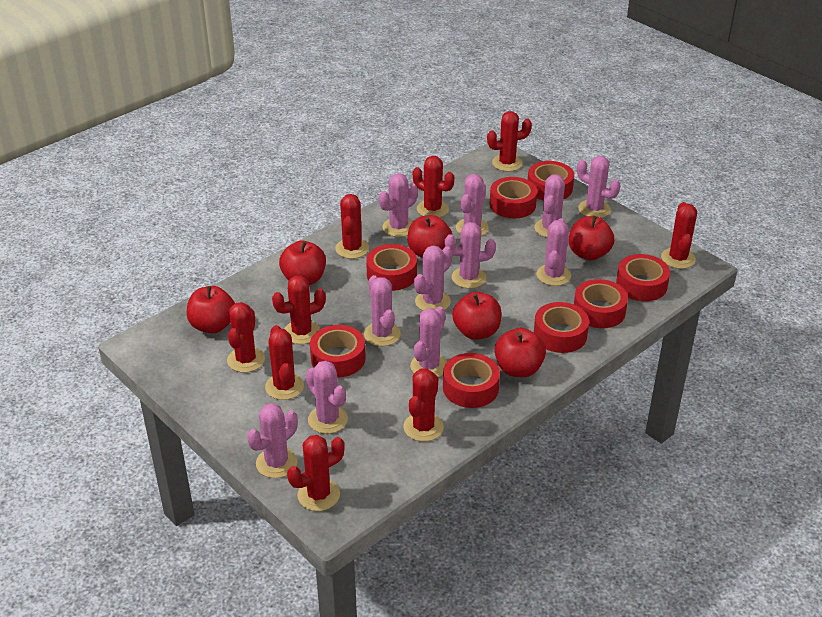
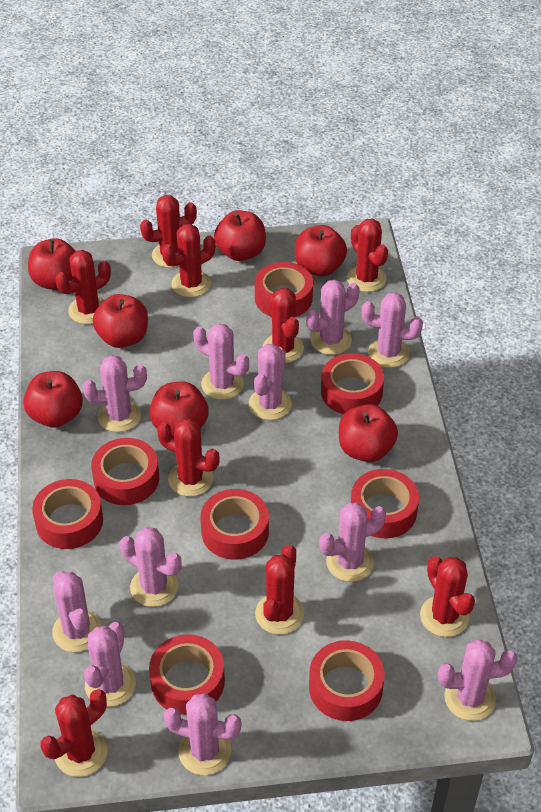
red apple: [187,286,235,333] [279,241,326,285] [407,215,452,258] [452,292,501,340] [495,328,546,377] [569,216,614,260] = 6 -> [23,371,83,428] [28,238,75,290] [93,294,148,348] [149,382,209,436] [214,210,266,261] [295,225,347,276] [339,404,398,462] = 7

